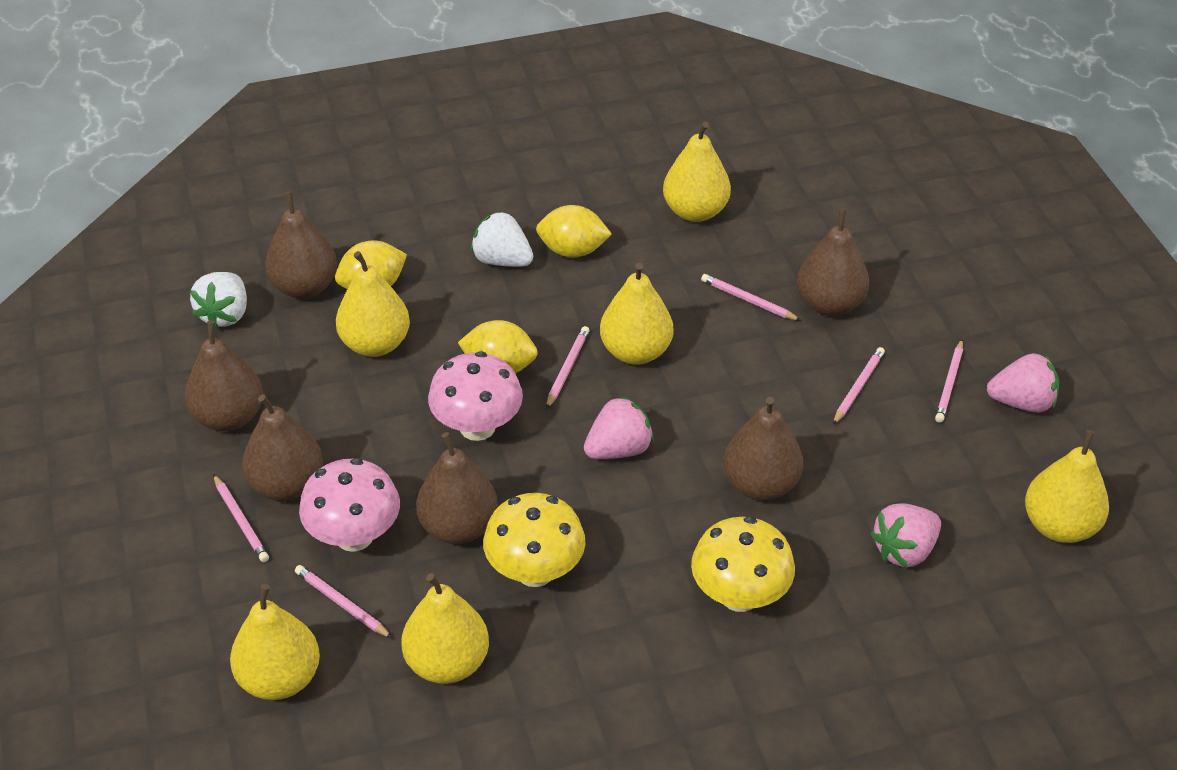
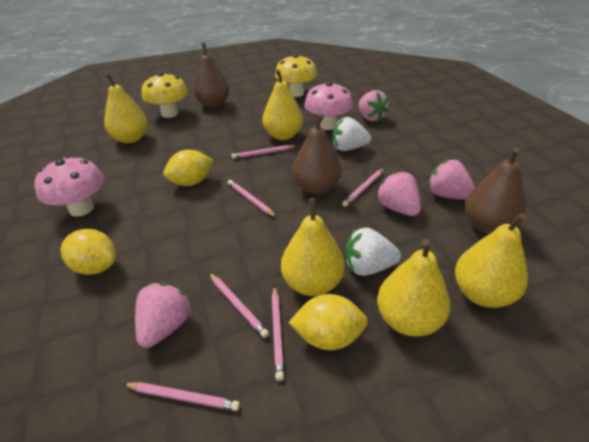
brown pear: [185,321,263,431] [242,394,323,501] [265,191,337,299] [416,432,498,544] [723,397,803,500] [797,208,869,316] = 6 -> [193,43,229,108] [293,114,341,194] [465,148,526,234] = 3
pink strawberry: [584,395,654,459] [870,503,941,568] [987,353,1059,413] = 3 -> [135,283,192,348] [359,90,389,121] [376,171,421,216] [428,160,475,200] = 4
yellow pear: [230,584,320,700] [336,251,410,357] [401,573,489,684] [600,263,673,365] [663,122,731,222] [1025,430,1109,543] = 6 -> [104,73,147,143] [262,69,303,140] [281,198,345,296] [377,239,450,337] [455,213,528,308] = 5

